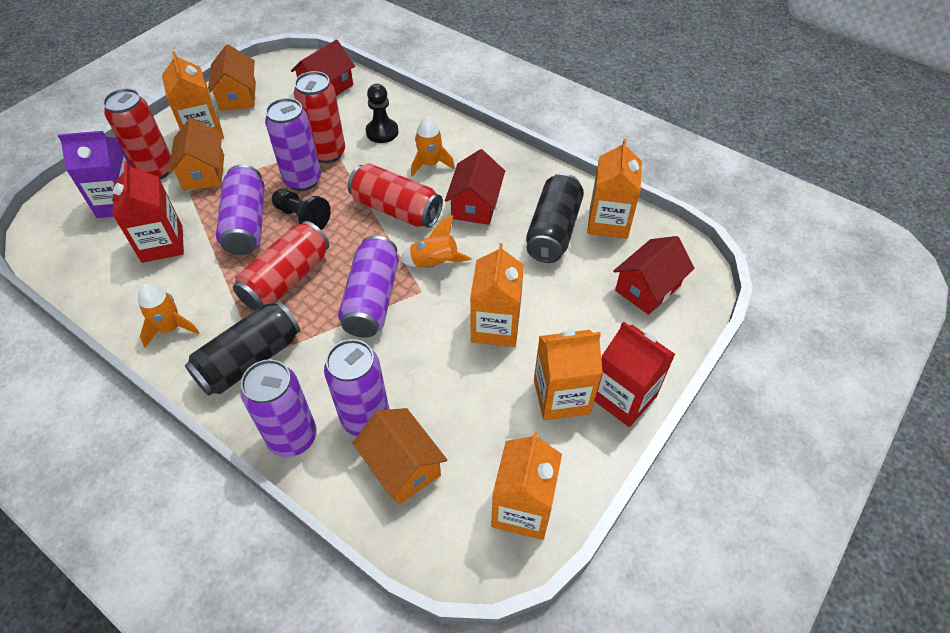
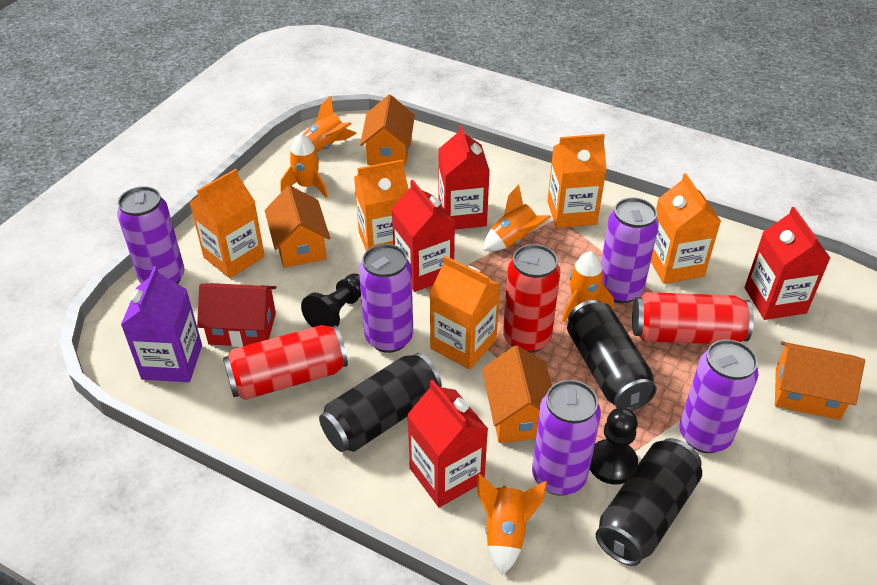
black can: [185,300,300,396] [526,173,584,263] = 2 -> [319,353,442,452] [567,300,657,411] [595,438,702,566] = 3
orange house: [168,117,224,190] [208,44,256,111] [353,408,447,505] = 3 -> [265,185,330,268] [360,95,415,167] [482,345,552,443] [775,342,865,420] = 4
orange rocket: [138,283,200,348] [400,215,472,268] [411,116,455,177] = 3 -> [280,133,328,198] [303,96,357,152] [477,473,547,575] [483,185,551,251] [562,251,614,322] = 5
red can: [103,88,171,180] [233,221,329,311] [294,71,345,163] [348,163,443,228] = 4 -> [223,325,348,400] [503,244,561,353] [632,292,754,344] = 3
red carton: [113,161,184,263] [594,321,675,427] = 2 -> [391,180,455,292] [407,380,488,507] [439,125,490,230] [744,207,830,320] = 4
red house: [291,40,355,96] [445,149,505,225] [613,236,695,315] = 3 -> [197,283,276,347] = 1

